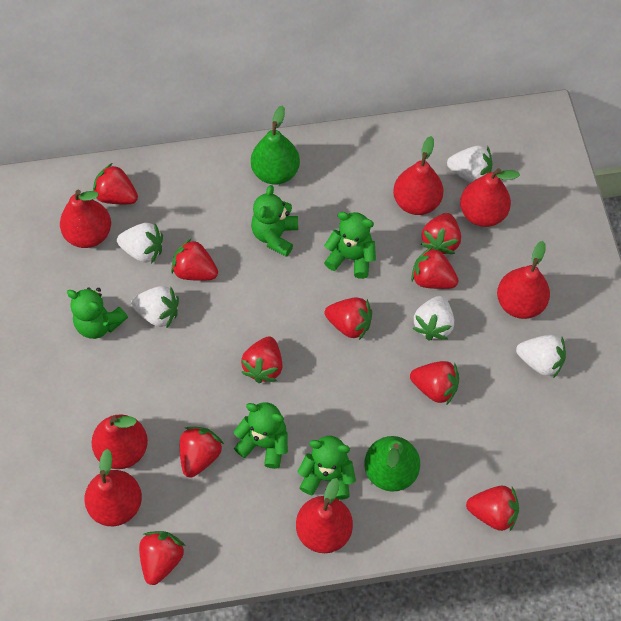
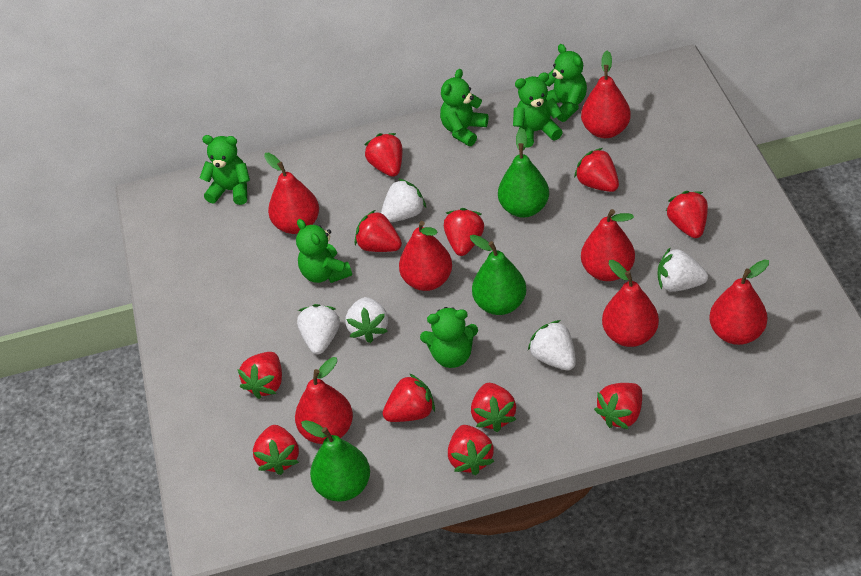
green pear: [251,105,300,185] [364,436,420,492] = 2 -> [301,420,370,502] [470,235,526,315] [498,128,549,218] = 3
green teddy bear: [67,287,128,339] [234,402,288,469] [251,185,298,257] [298,436,356,500] [324,212,376,279] = 5 -> [200,135,250,205] [296,219,352,283] [420,307,478,368] [440,69,488,146] [513,72,563,148] [545,44,587,122] = 6
red strawberry: [93,163,138,204] [139,531,185,585] [171,238,218,281] [180,427,224,478] [241,336,283,383] [325,297,372,340] [410,361,459,405] [411,246,459,289] [421,213,461,254] [466,486,519,531] = 10 -> [237,352,282,399] [253,425,299,475] [355,210,402,252] [364,133,402,177] [383,373,435,422] [444,208,484,256] [448,425,495,475] [471,383,516,432] [574,148,619,192] [594,383,642,429] [666,191,708,238] = 11

